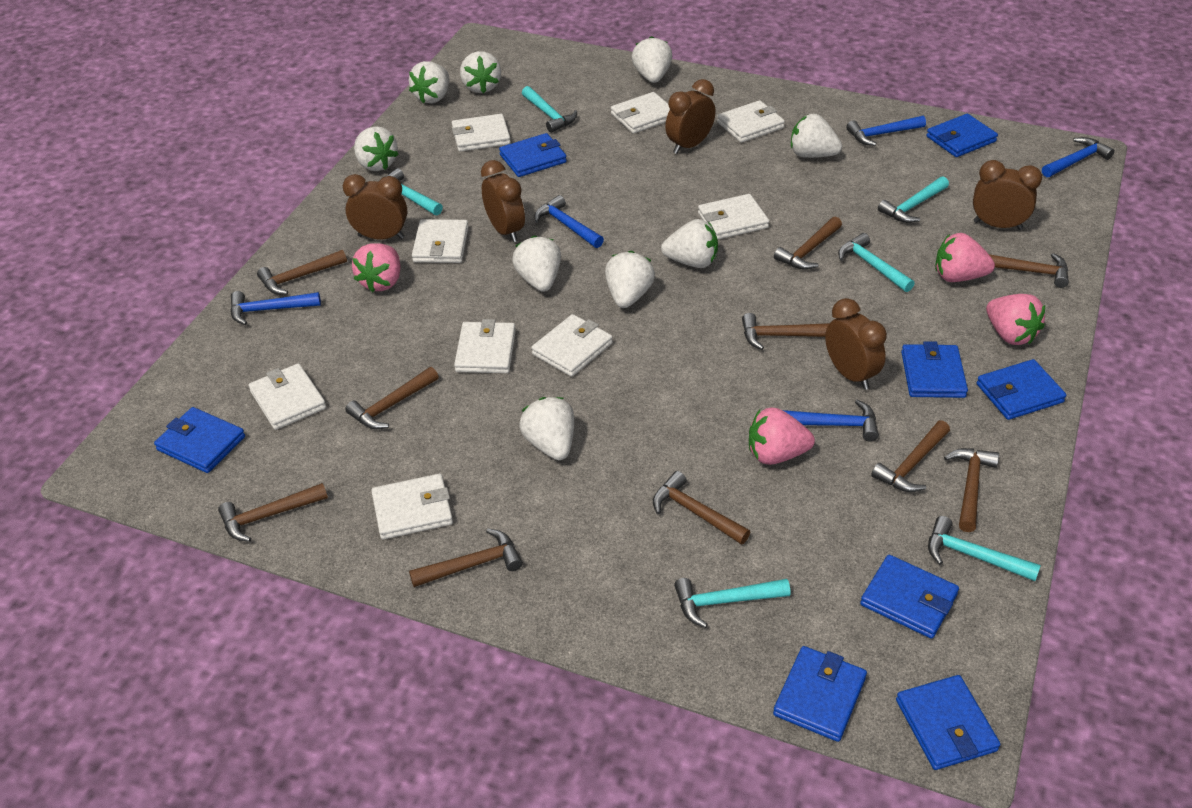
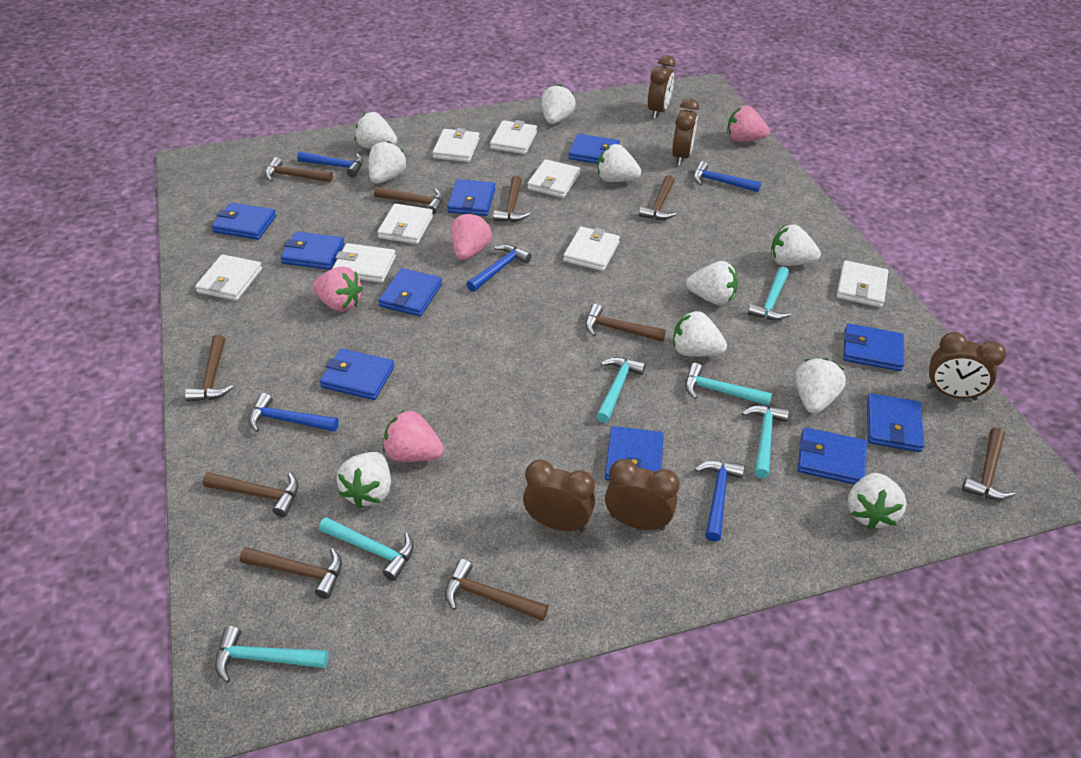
blue wallet: [154,407,245,473] [499,133,567,177] [773,646,867,742] [860,555,959,639] [896,675,1000,770] [901,341,968,398] [926,114,998,157] [977,359,1066,420] = 8 -> [211,202,276,240] [280,232,345,270] [320,348,394,400] [379,268,442,317] [447,179,496,216] [568,134,620,164] [605,426,664,481] [797,427,867,484] [843,324,904,371] [867,393,925,452] = 10
white strawberry: [354,126,399,171] [409,61,449,103] [460,51,501,93] [512,235,561,292] [519,397,574,460] [605,251,655,308] [632,36,672,83] [661,219,718,268] [791,114,842,158] = 9 -> [337,452,391,508] [355,112,397,149] [369,141,407,184] [541,84,576,124] [598,144,641,182] [673,311,727,357] [686,261,738,305] [771,224,821,266] [795,358,846,414] [848,473,906,529] = 10
white wallet: [249,363,326,430] [371,474,453,539] [412,219,468,263] [452,114,511,152] [454,319,516,373] [531,314,613,377] [611,92,670,134] [698,194,769,240] [717,100,785,143] = 9 -> [195,254,262,301] [332,243,396,283] [377,203,433,244] [432,128,480,162] [490,120,537,154] [527,159,580,198] [563,227,620,271] [837,260,888,307] = 8

